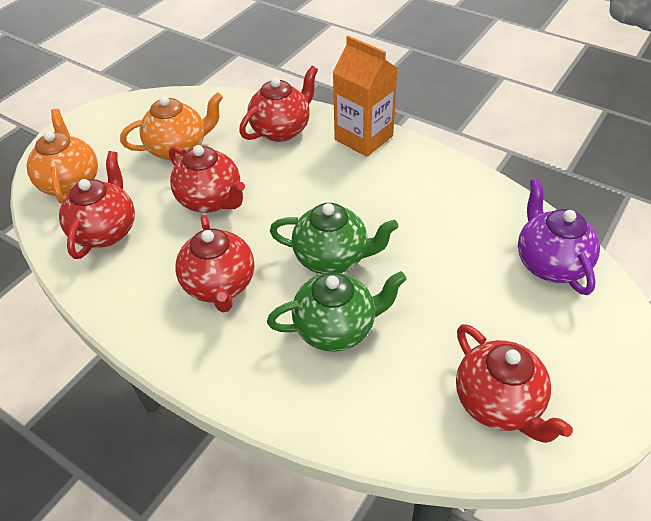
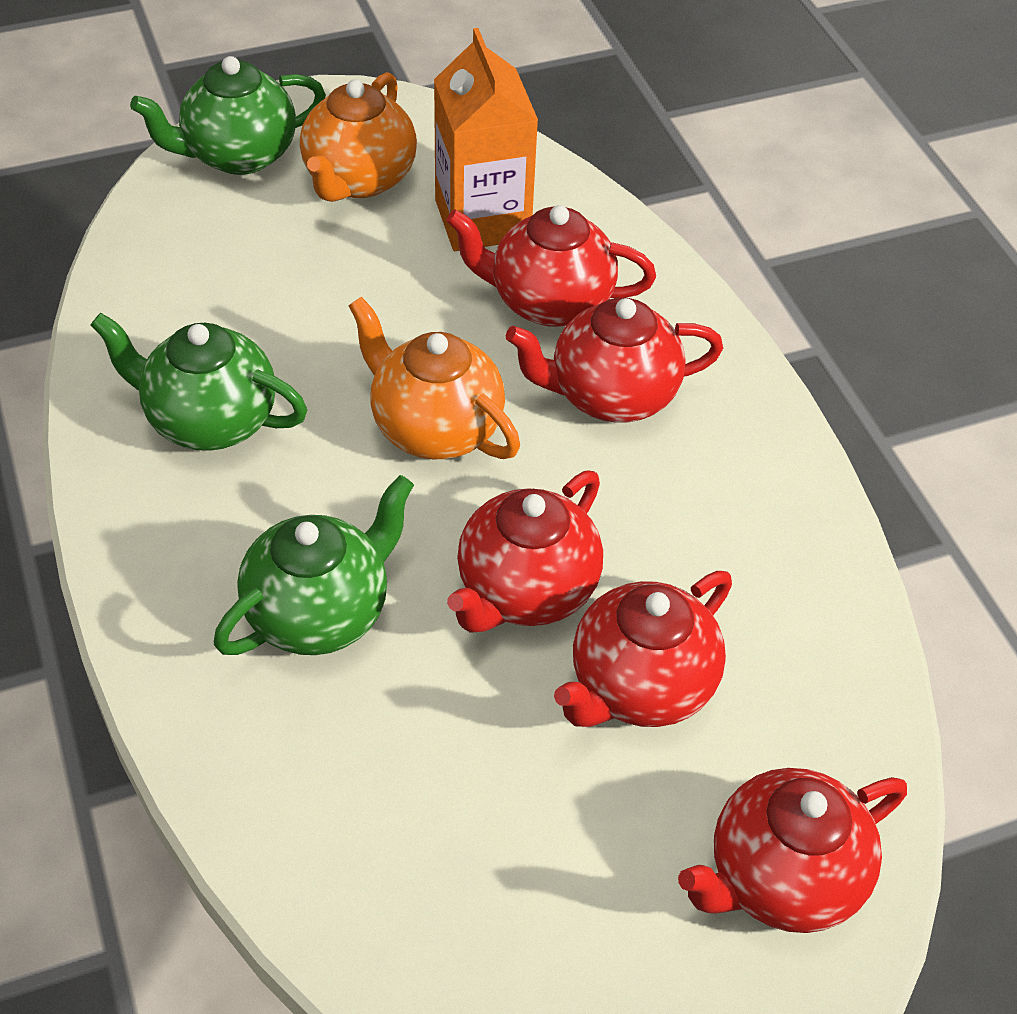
green teapot: [267,271,407,352] [270,203,398,274] = 2 -> [91,313,307,451] [130,56,326,175] [214,475,414,655] = 3
purple teapot: [518,179,600,295] = 1 -> none = 0

